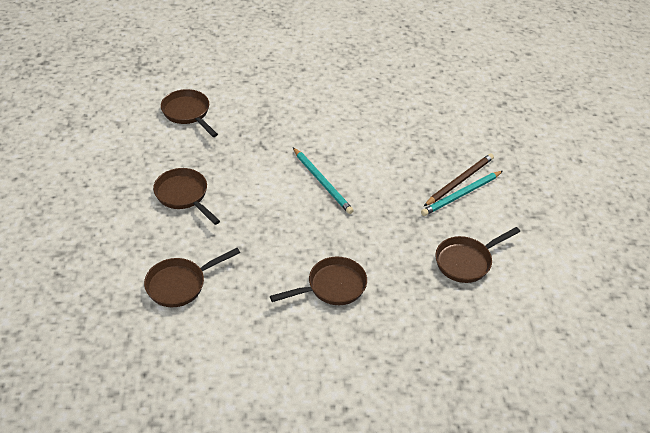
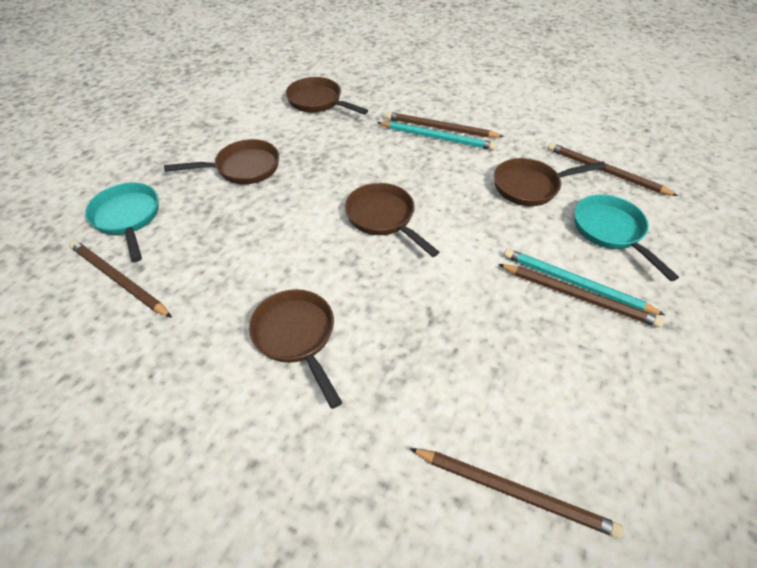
brown pencil: [424,153,494,206] = 1 -> [69,240,172,318] [385,112,504,138] [409,448,624,538] [498,264,664,328] [548,143,678,196] = 5
turquoise pan: none = 0 -> [85,183,159,262] [574,194,679,281] = 2

